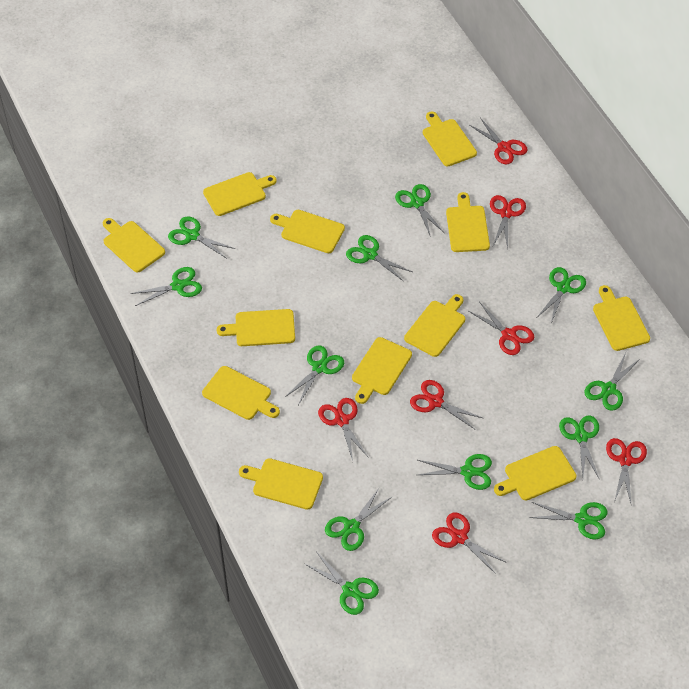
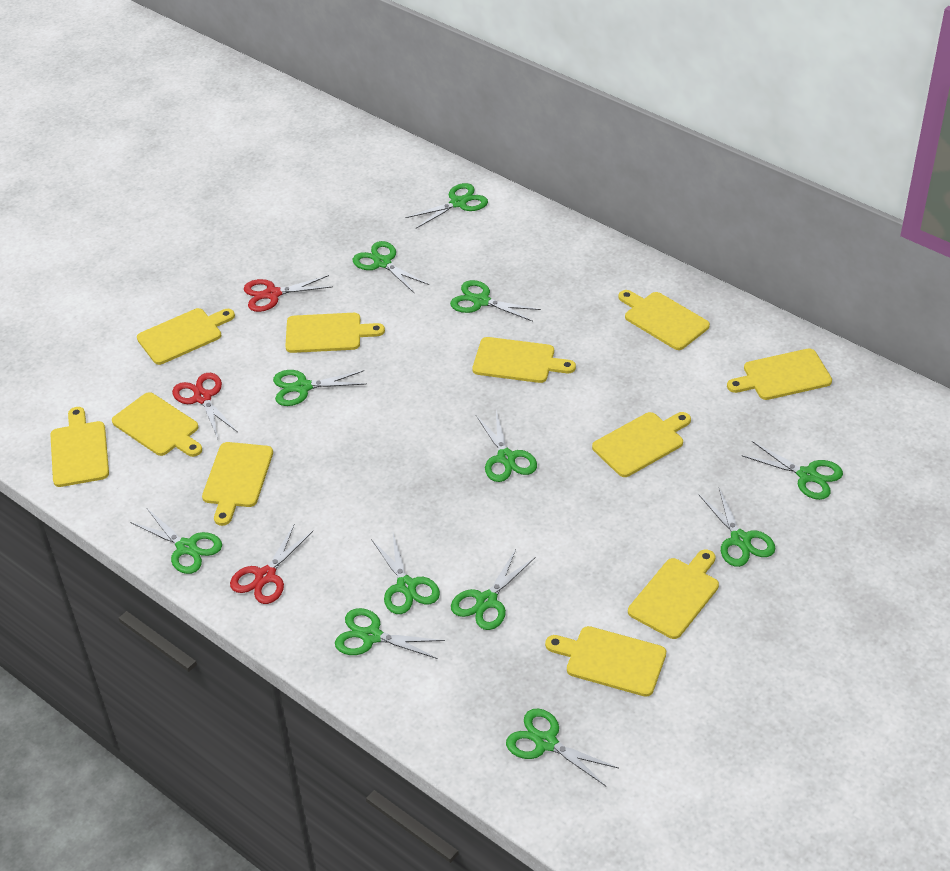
red scissors: [318,398,369,461] [410,380,482,429] [432,513,507,574] [469,303,534,355] [470,118,528,164] [490,195,526,248] [606,438,647,503] = 7 -> [172,373,238,439] [230,525,313,604] [244,275,333,312] = 3
yellow cutting board: [103,218,165,272] [202,366,280,420] [203,172,277,216] [217,309,295,346] [239,458,323,510] [270,210,345,253] [352,337,412,404] [404,294,465,357] [423,112,477,166] [446,192,490,252] [494,446,577,500] [593,285,650,351] = 12 -> [50,407,109,487] [112,392,202,457] [137,308,235,365] [202,442,273,526] [285,313,385,353] [472,337,576,383] [545,626,666,697] [592,412,691,477] [618,290,710,350] [628,549,719,639] [727,348,832,400] = 11

